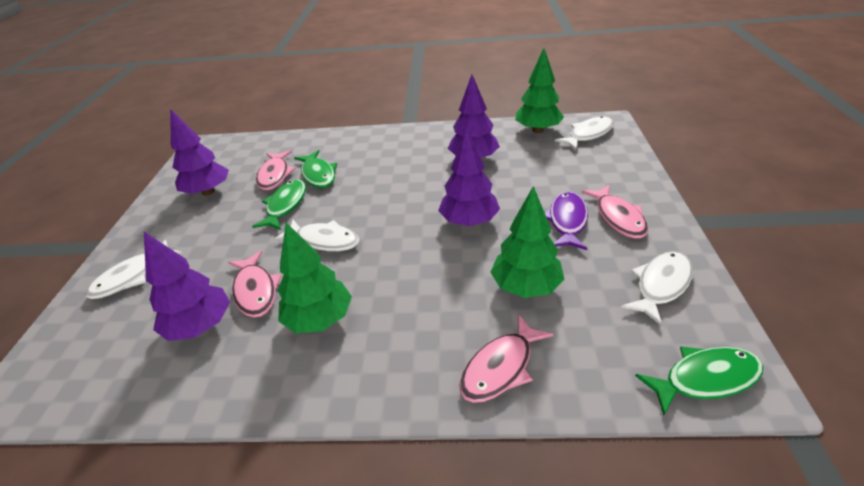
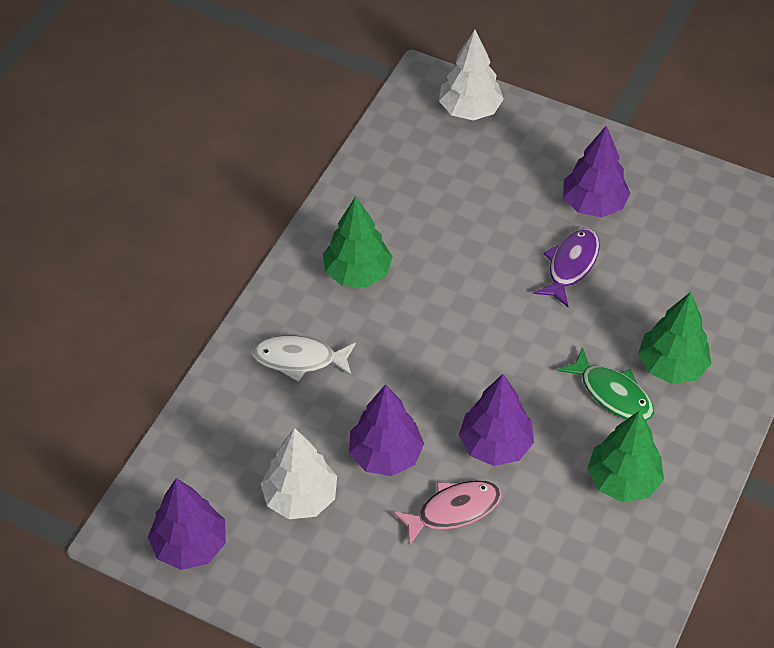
green fish: [252,180,306,230] [294,150,337,188] [635,346,763,415] = 3 -> [558,347,654,421] = 1
pink fish: [228,251,282,318] [256,150,296,190] [459,314,554,403] [581,185,648,239] = 4 -> [392,480,502,546] = 1
white fish: [85,240,182,299] [275,220,360,251] [555,116,614,150] [621,251,693,326] = 4 -> [251,335,356,382] = 1
white tree: none = 0 -> [261,428,337,519] [439,30,504,120] = 2

